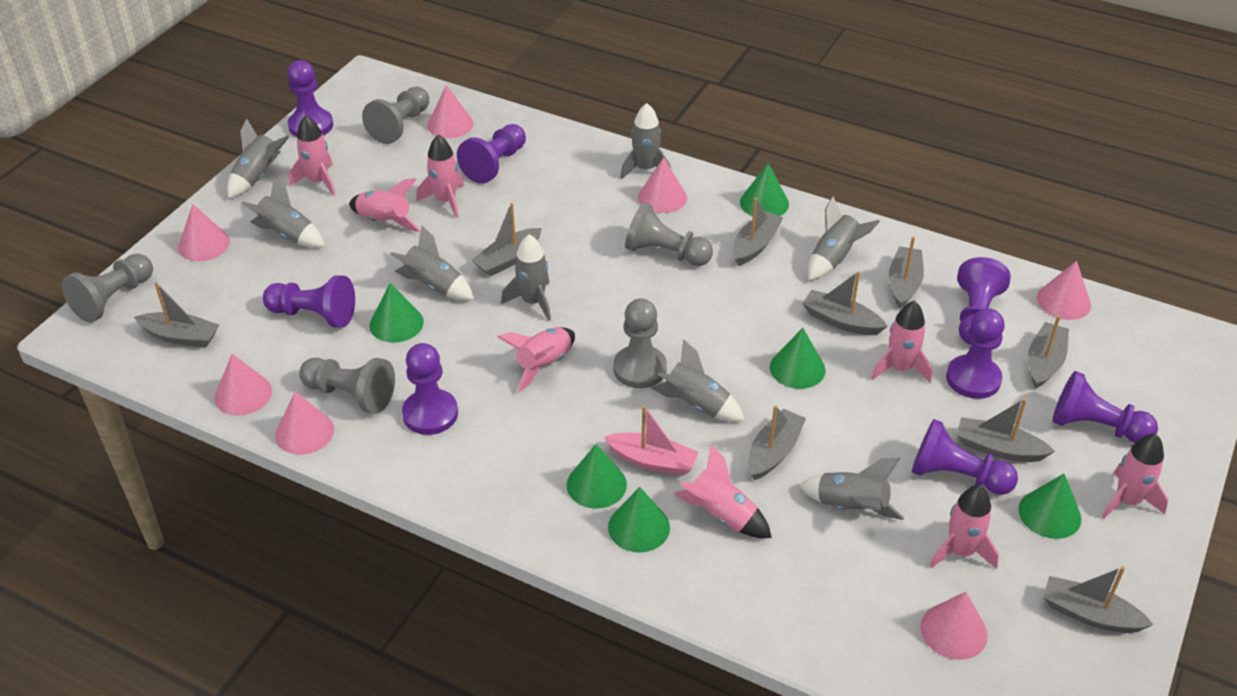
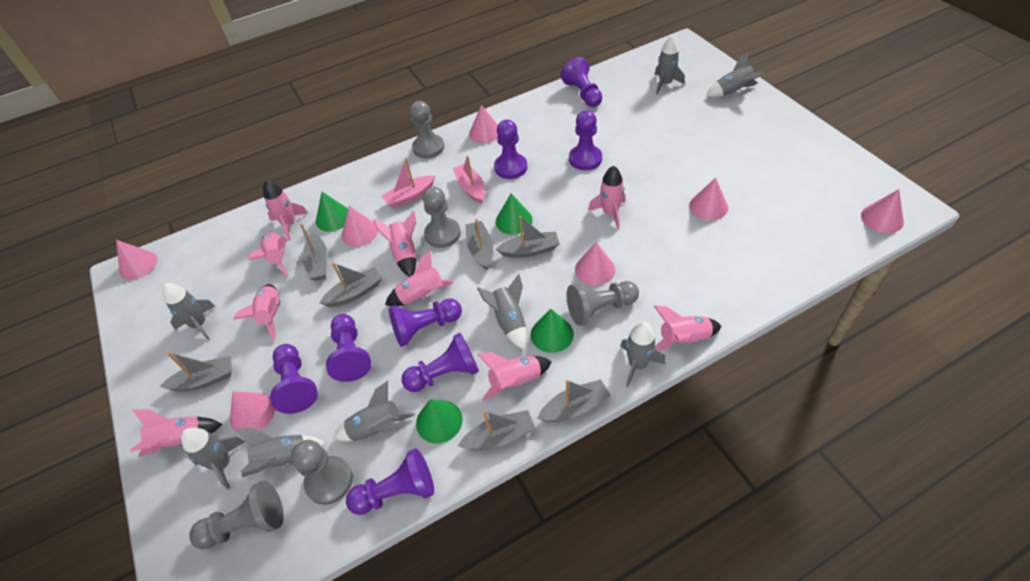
green cone: [369,283,424,343] [567,444,627,509] [608,487,670,553] [740,163,789,216] [770,328,826,389] [1018,474,1082,539] = 6 -> [316,192,348,232] [416,399,463,444] [496,193,533,235] [531,309,574,353] = 4
grey boat: [134,282,219,347] [472,203,542,276] [732,197,783,266] [748,405,806,480] [802,271,888,335] [889,237,924,308] [956,398,1055,462] [1028,315,1069,389] [1043,566,1153,633] = 9 -> [160,352,232,392] [300,224,328,281] [320,262,382,307] [458,410,535,450] [466,219,493,270] [496,216,560,258] [538,379,611,422] = 7
pink boat: [604,405,699,476] = 1 -> [382,158,435,208] [453,155,485,204] = 2
pink rocket: [289,115,335,196] [349,178,421,232] [416,134,464,218] [497,327,575,392] [674,445,772,538] [871,301,932,383] [930,485,999,569] [1102,433,1168,519] = 8 -> [130,409,222,457] [234,284,280,341] [249,232,288,278] [263,180,309,240] [373,210,416,277] [385,250,454,306] [477,352,552,401] [588,165,626,229] [654,306,721,351] = 9

